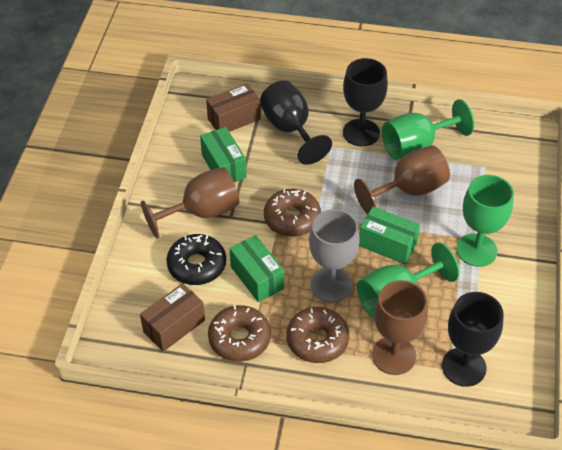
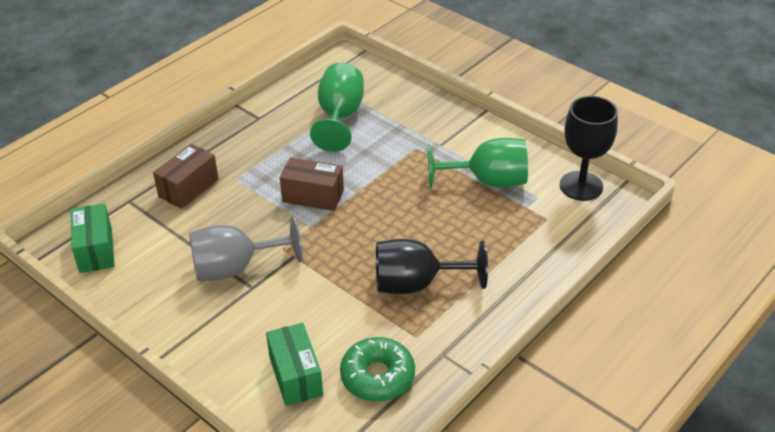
black donut: [166,234,226,285] = 1 -> none = 0
black goblet: [260,80,332,165] [343,58,388,146] [442,292,504,387] = 3 -> [376,239,488,294] [560,96,618,201] = 2
brown donut: [208,305,271,362] [264,189,321,237] [286,307,349,363] = 3 -> none = 0
brown goblet: [141,167,239,238] [354,145,450,214] [372,280,428,375] = 3 -> none = 0
green box: [200,127,247,182] [230,235,284,302] [359,206,420,264] = 3 -> [71,203,114,273] [266,323,323,406] = 2
green donut: none = 0 -> [340,337,415,402] = 1
green goblet: [357,243,460,319] [382,99,474,160] [456,175,514,267] = 3 -> [310,63,364,152] [428,138,528,188] = 2

